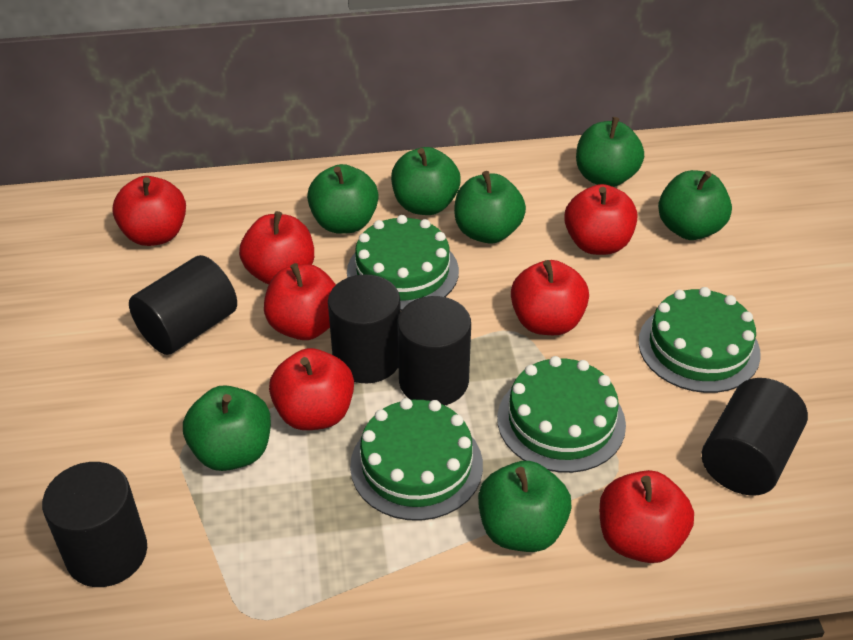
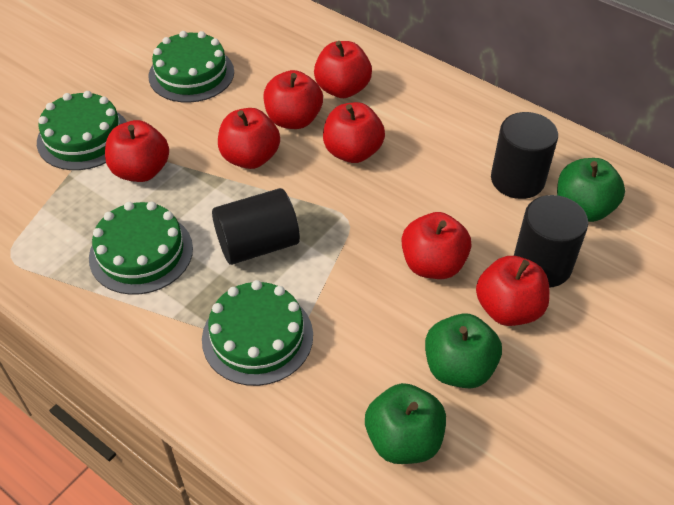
black cylinder: [42,462,147,587] [129,255,237,355] [328,274,401,383] [397,296,471,406] [702,378,808,496] = 5 -> [212,188,300,265] [491,112,558,199] [514,195,588,288] = 3
green apple: [183,385,271,471] [307,164,379,234] [391,147,461,215] [454,171,526,244] [478,461,572,552] [576,117,644,187] [658,170,732,240] = 7 -> [365,383,446,464] [425,313,502,389] [557,158,625,222] = 3

